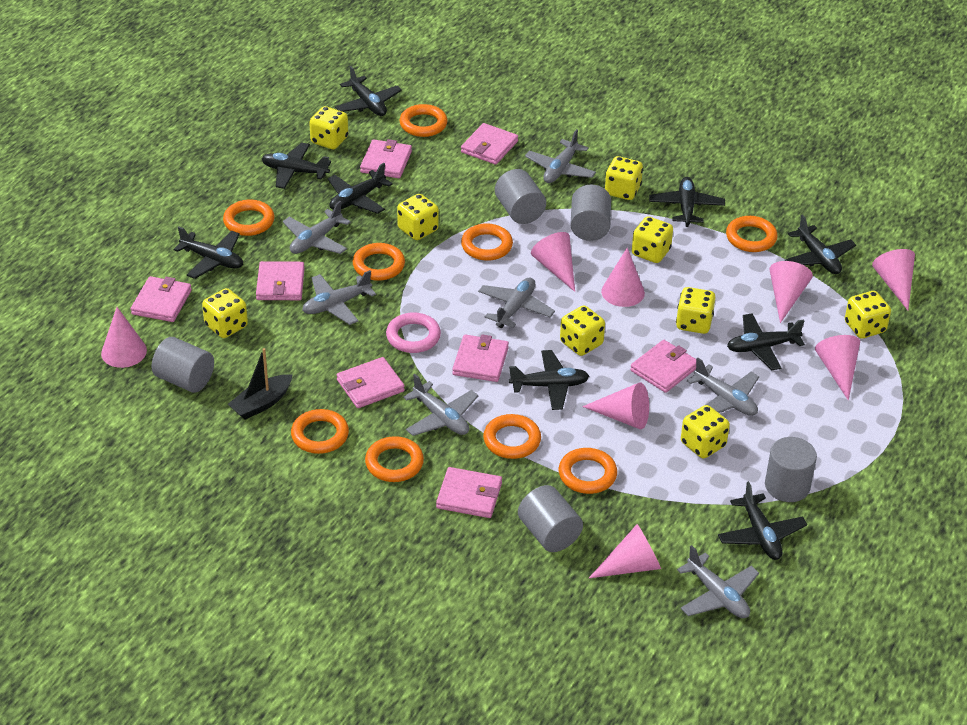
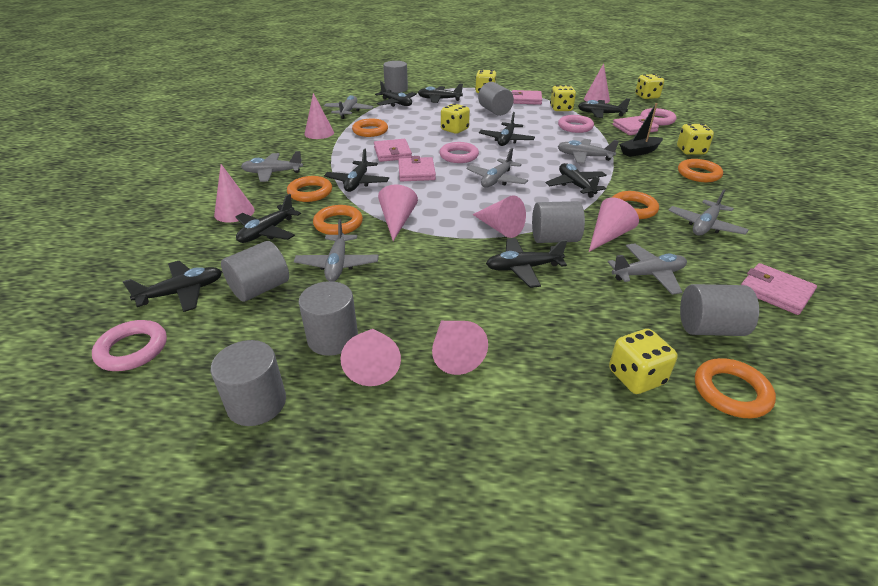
grey cylinder: [152,337,214,393] [495,169,546,224] [518,485,583,552] [570,184,611,241] [765,437,817,502] = 5 -> [211,340,286,426] [221,241,289,302] [298,281,358,356] [383,61,408,93] [478,82,514,116] [532,201,585,243] [680,284,759,336] = 7
orange ring: [223,200,275,236] [291,409,349,454] [353,243,405,281] [365,436,424,482] [400,104,448,137] [461,223,513,261] [483,414,541,459] [559,448,617,494] [726,216,778,252] = 9 -> [287,176,332,202] [313,205,363,235] [352,118,388,137] [612,191,659,219] [678,159,723,182] [695,358,776,418] = 6
pink ring: [386,312,441,353] = 1 -> [92,320,167,371] [440,142,479,163] [558,115,594,133] [640,108,676,125] = 4
pink wallet: [131,276,192,322] [256,261,305,300] [337,357,405,408] [360,139,412,178] [436,467,502,518] [452,334,509,382] [461,123,518,165] [630,340,696,393] = 8 -> [374,139,412,162] [398,156,436,181] [512,90,542,105] [612,116,659,135] [741,263,817,315] = 5
yellow dice: [202,288,248,338] [309,106,348,149] [397,194,439,240] [560,305,605,356] [605,156,643,200] [632,216,673,263] [676,287,716,334] [681,405,730,458] [845,291,891,339] = 9 -> [441,103,470,134] [475,69,496,93] [550,85,576,111] [609,329,678,394] [635,74,664,99] [677,124,714,155] = 6

